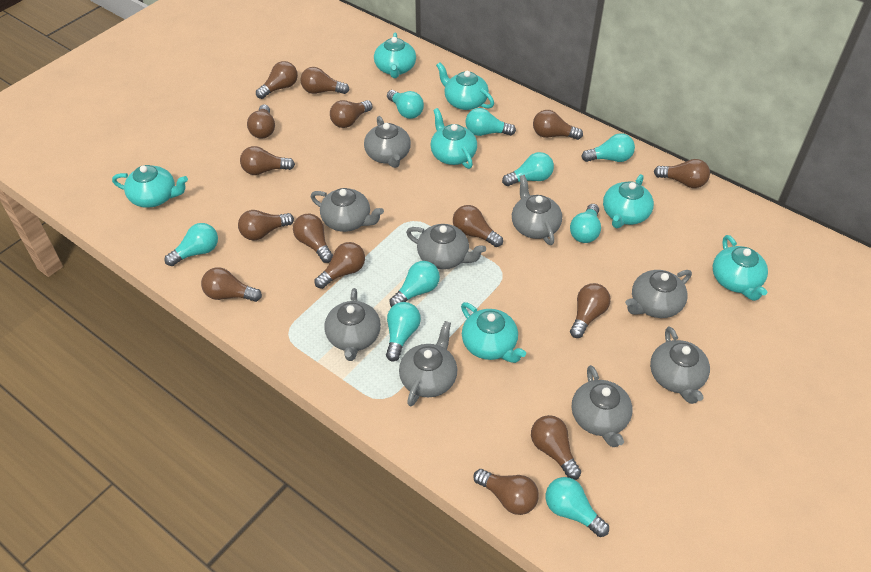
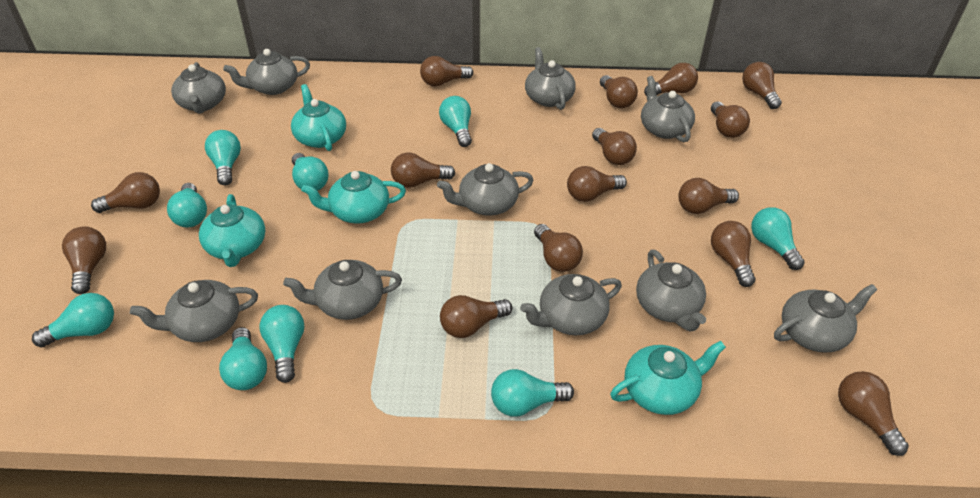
grey teapot: [310,188,384,232] [324,288,381,361] [364,116,411,168] [399,321,457,407] [406,224,486,269] [512,175,562,245] [572,365,632,447] [625,270,692,318] [650,326,710,404] = 9 -> [130,280,258,342] [171,62,226,114] [223,49,310,95] [283,260,402,320] [437,163,534,216] [520,274,622,335] [525,47,576,110] [636,250,706,332] [641,76,695,143] [774,284,877,353] = 10
turquoise teapot: [112,165,188,208] [374,32,416,78] [430,108,477,169] [436,62,494,110] [461,302,526,363] [603,174,654,228] [713,235,768,301] = 7 -> [199,194,265,267] [291,84,346,151] [301,171,406,224] [610,341,726,415] = 4

